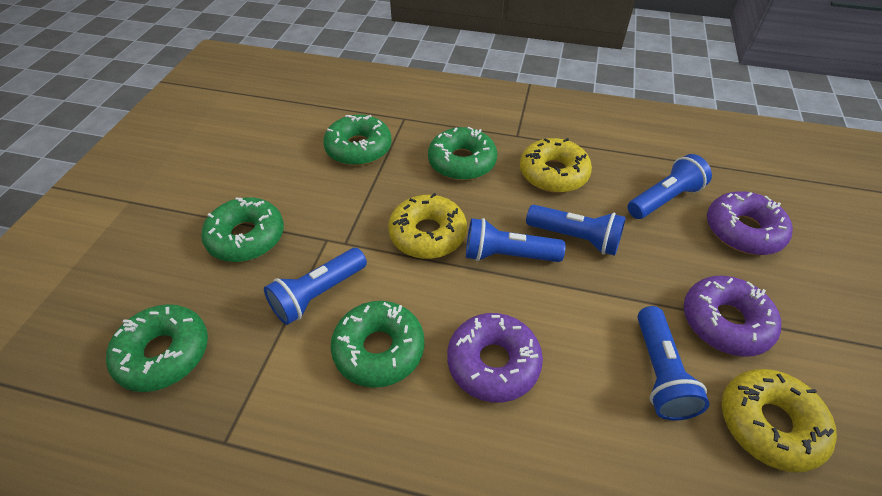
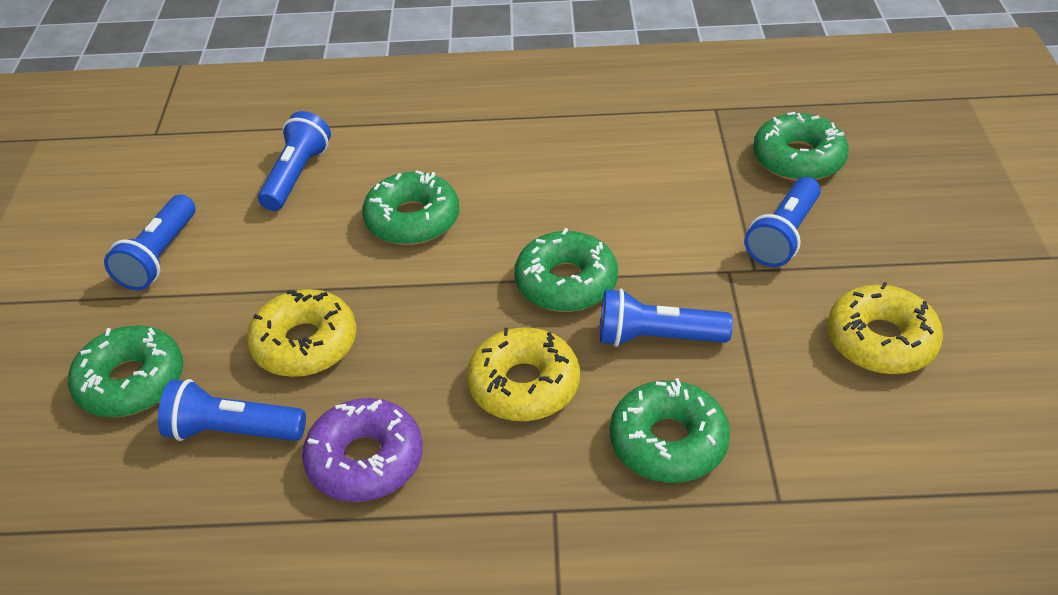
purple donut: [447,313,543,402] [684,276,781,357] [707,191,793,255] = 3 -> [302,398,423,502] = 1

